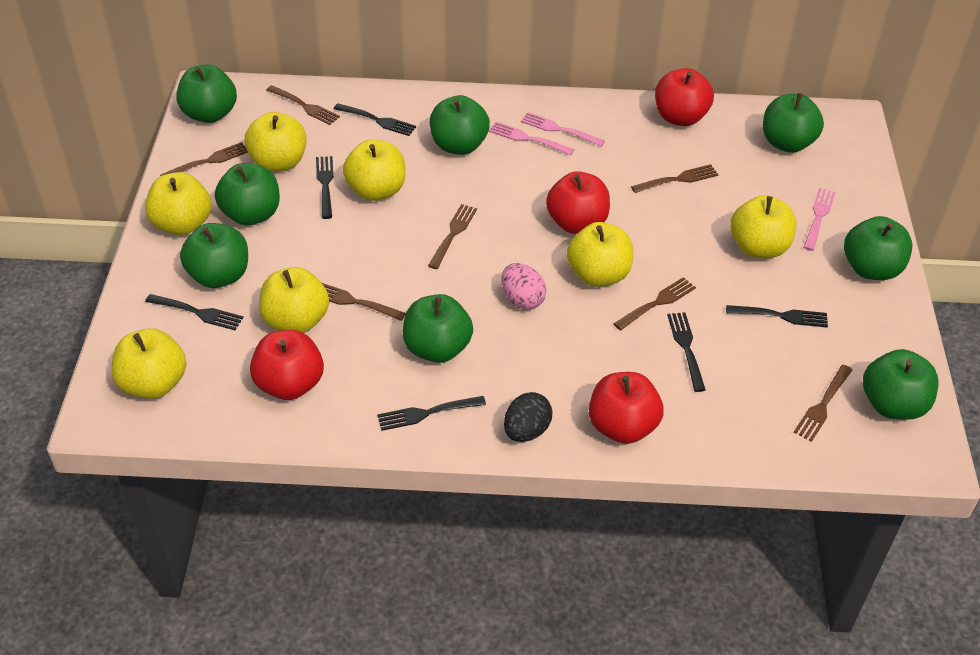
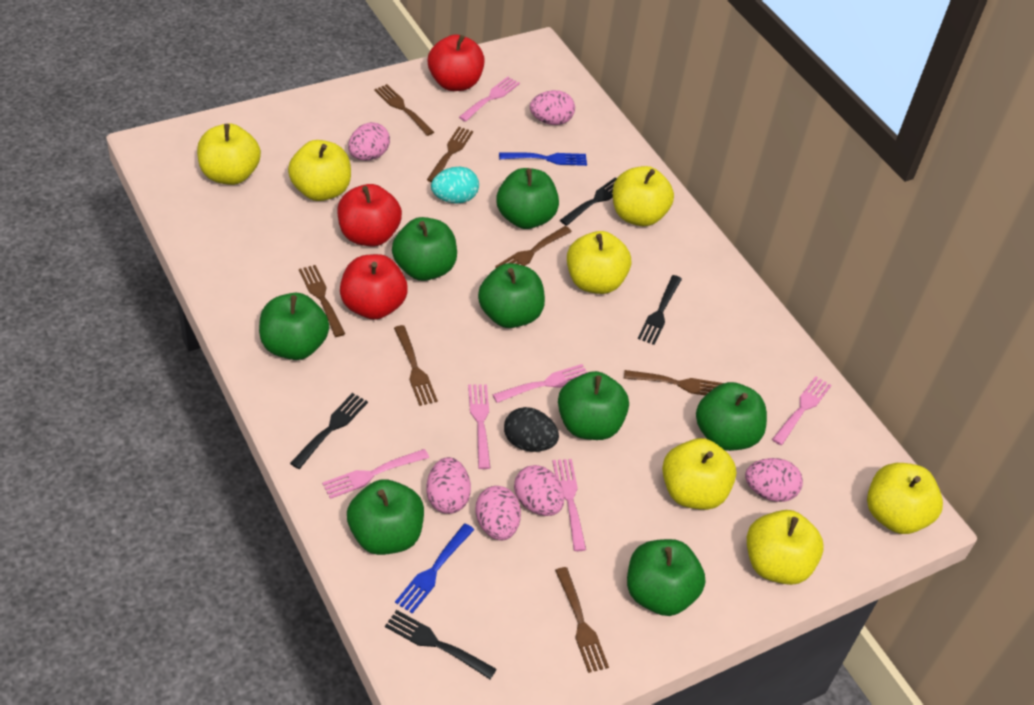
black fork: [145,294,243,330] [316,156,334,219] [334,103,416,136] [377,396,486,431] [667,312,706,392] [726,305,828,328] = 6 -> [290,393,368,469] [385,610,497,679] [560,177,617,226] [638,275,682,345] = 4
blue fork: none = 0 -> [395,523,474,613] [499,152,587,166] = 2
pink egg: [502,263,547,310] = 1 -> [348,122,390,161] [427,457,471,514] [475,486,521,540] [514,465,564,516] [530,90,575,125] [745,458,803,502] = 6
pink fork: [489,122,574,155] [521,112,605,146] [803,188,835,251] = 3 -> [322,449,429,499] [459,77,520,122] [468,384,490,469] [492,364,588,403] [553,459,586,551] [772,376,831,445] = 6
red apple: [250,330,324,400] [546,171,610,234] [589,372,664,444] [655,68,714,126] = 4 -> [337,184,402,246] [340,254,408,320] [428,34,485,91] = 3
turquoise egg: none = 0 -> [431,167,479,203] = 1

